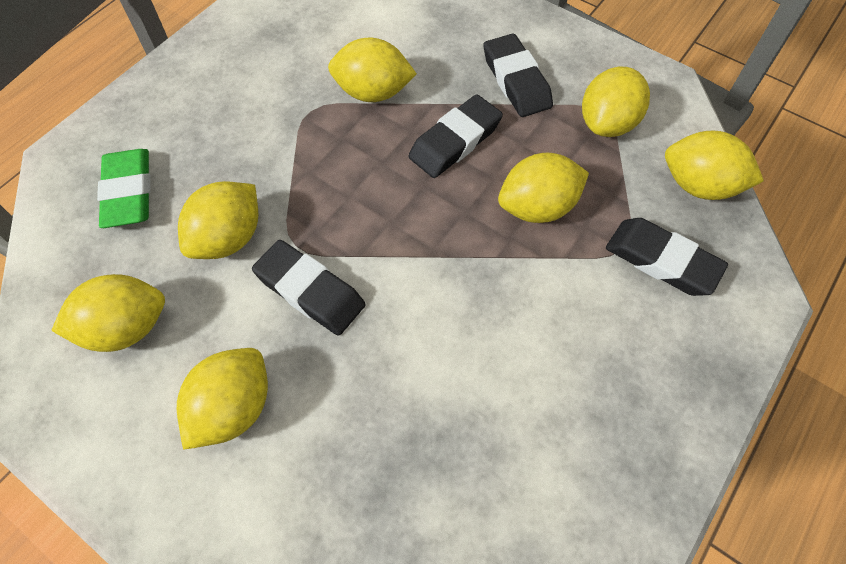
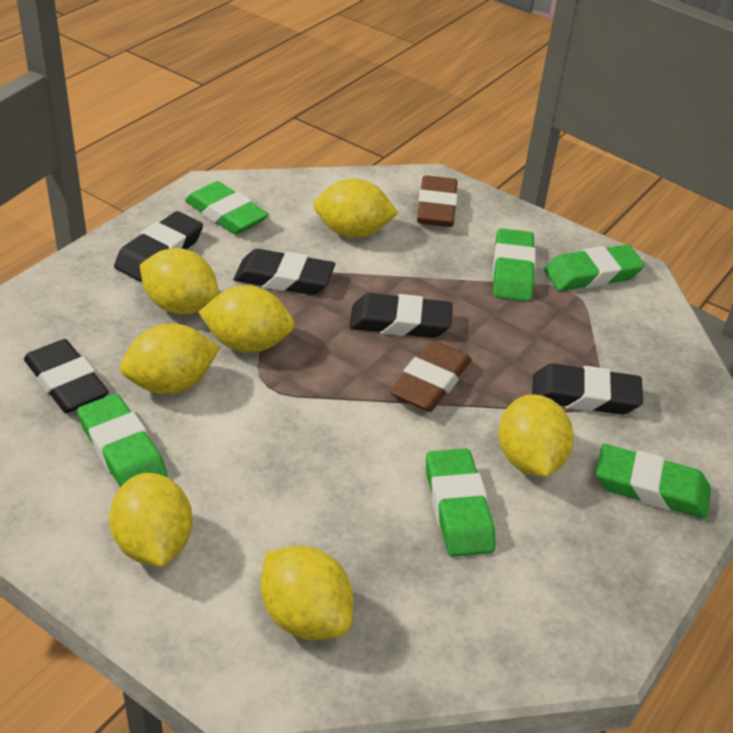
black eraser: [252,240,365,336] [408,94,503,178] [483,34,553,117] [606,218,728,296] = 4 -> [24,339,109,413] [114,211,203,281] [233,249,335,295] [349,293,453,338] [532,363,643,415] = 5
brown eraser: none = 0 -> [389,340,472,412] [417,175,458,227] = 2
green eraser: [97,149,151,228] = 1 -> [77,394,168,487] [185,181,269,234] [426,449,496,557] [492,228,536,302] [544,245,645,291] [596,444,711,519] = 6

